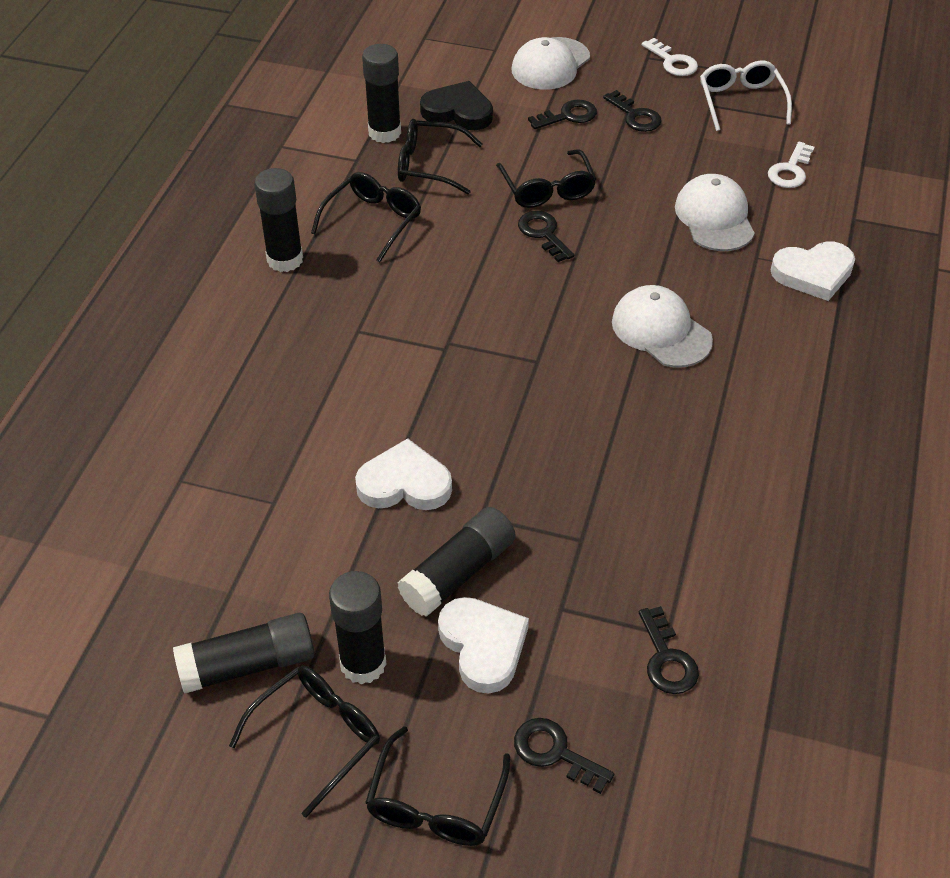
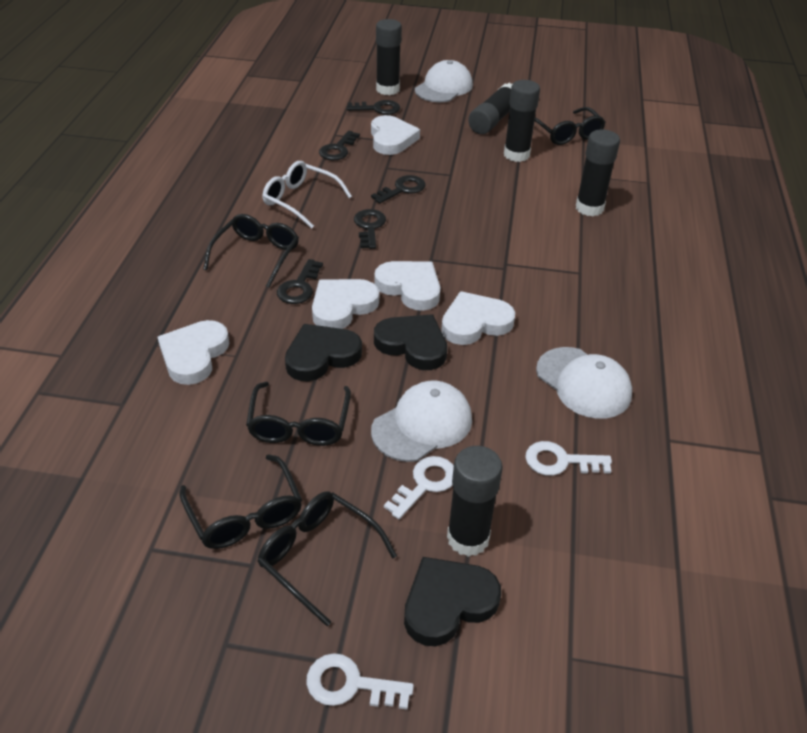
black heart: [420,81,493,130] = 1 -> [285,324,362,381] [374,314,447,370] [404,557,501,646] = 3
white heart: [355,438,452,510] [438,597,529,693] [771,242,855,301] = 3 -> [157,320,229,385] [312,279,379,329] [371,115,420,155] [374,261,440,311] [441,291,515,345] = 5
white key: [642,38,698,76] [768,142,814,188] = 2 -> [306,653,414,710] [384,456,454,519] [525,441,612,476] = 3

